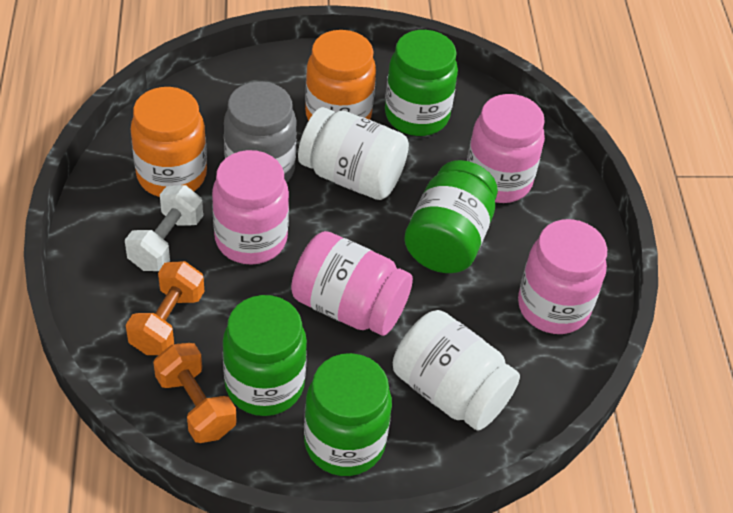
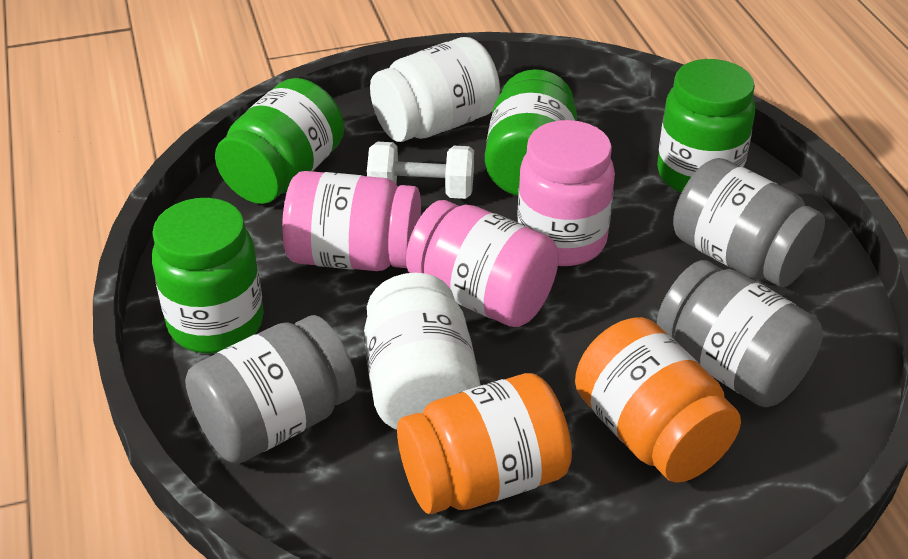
grey jar: [224,82,297,183] = 1 -> [185,315,357,464] [657,260,823,407] [673,158,825,287] = 3
orange dumbbell: [126,261,204,355] [153,343,237,443] = 2 -> none = 0
pink jar: [212,150,289,265] [291,231,413,336] [467,94,545,203] [518,219,607,334] = 4 -> [282,171,421,271] [406,200,559,327] [517,120,615,266] = 3

